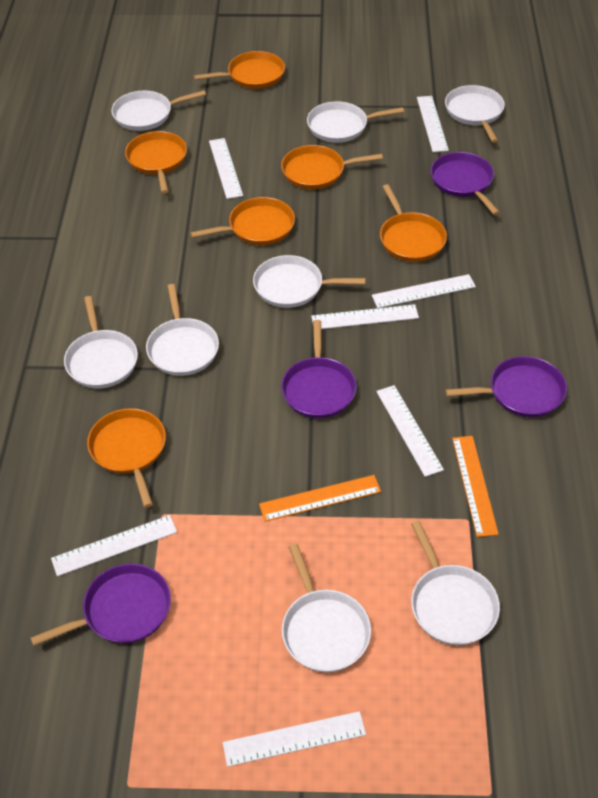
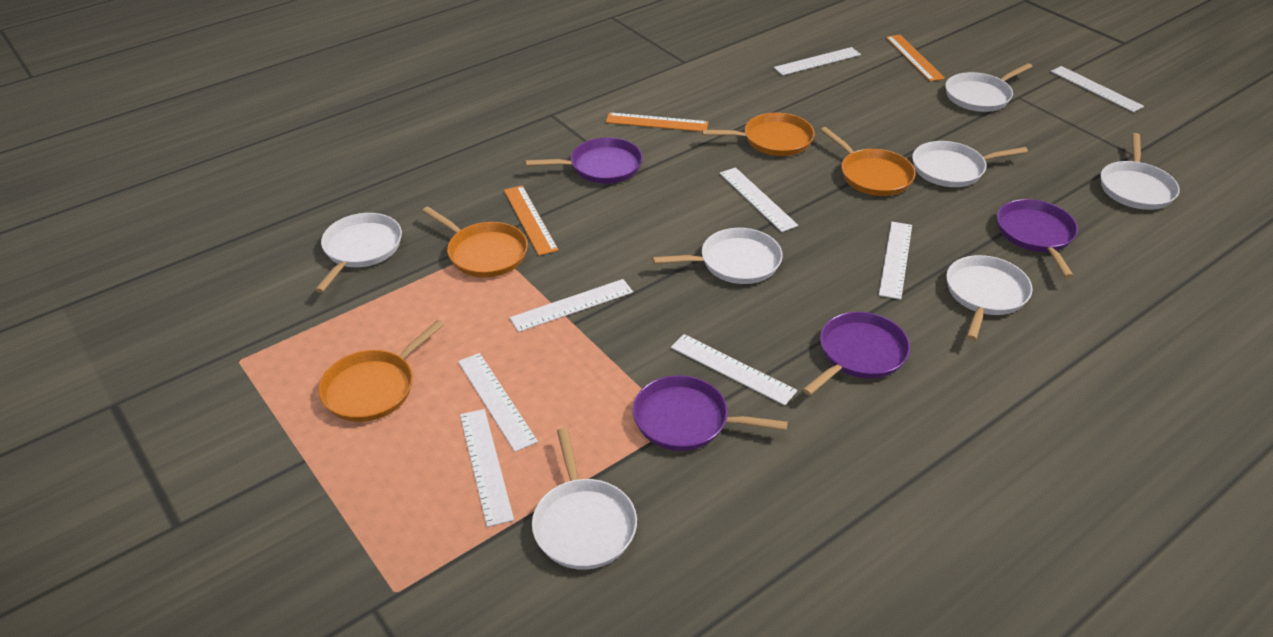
orange pan: [87,408,166,508] [125,131,187,194] [190,197,295,245] [194,51,285,89] [281,145,383,189] [380,184,447,262] = 6 -> [318,320,444,422] [422,206,528,278] [702,113,815,156] [820,127,916,196] = 4
orange ruler: [259,475,381,522] [452,436,499,537] = 2 -> [504,185,559,255] [606,112,708,132] [886,35,945,81] = 3
white pan: [64,296,138,388] [111,90,206,131] [146,284,219,376] [253,255,366,308] [282,544,371,672] [307,101,404,143] [411,521,500,645] [445,85,505,143] = 8 -> [315,213,402,293] [532,428,637,570] [653,228,783,284] [912,141,1028,187] [945,63,1033,112] [946,255,1032,340] [1101,133,1180,210] = 7
white ruler: [51,515,177,576] [209,138,243,199] [223,711,366,767] [311,304,419,329] [372,274,476,308] [376,385,444,477] [417,96,449,152] = 7 -> [458,353,538,452] [460,409,514,527] [510,279,633,332] [671,334,797,405] [719,167,798,232] [774,47,861,75] [879,222,912,300] [1051,66,1144,112] = 8

